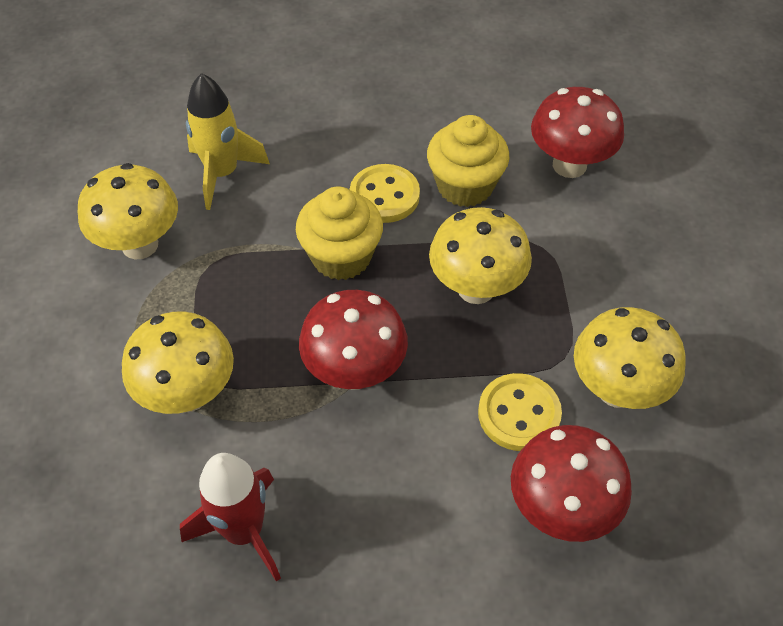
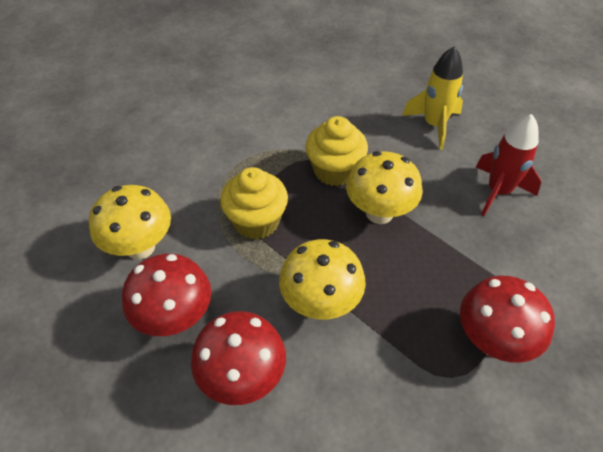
yellow button: [350,164,420,223] [478,373,562,451] = 2 -> none = 0
yellow mushroom: [78,163,178,260] [122,311,234,414] [429,207,532,304] [574,307,686,409] = 4 -> [89,185,171,260] [279,239,366,319] [346,151,423,224] = 3

